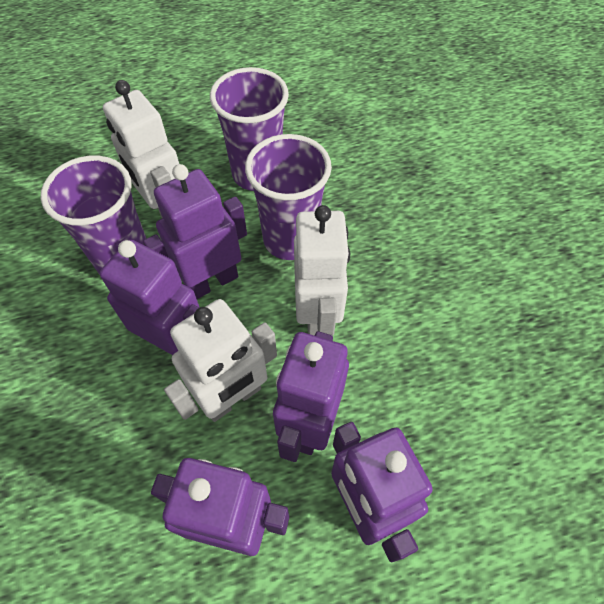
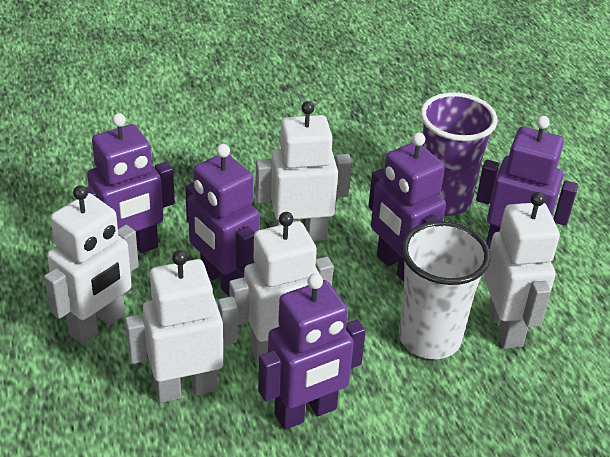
purple cup: [41,156,147,275] [210,67,289,191] [245,134,332,260] = 3 -> [420,92,498,216] = 1
white cup: none = 0 -> [399,221,491,359] = 1
white robot: [103,80,179,218] [164,299,277,422] [294,205,350,336] = 3 -> [44,185,139,344] [125,250,237,403] [229,212,333,364] [255,101,352,241] [484,192,560,349] = 5

